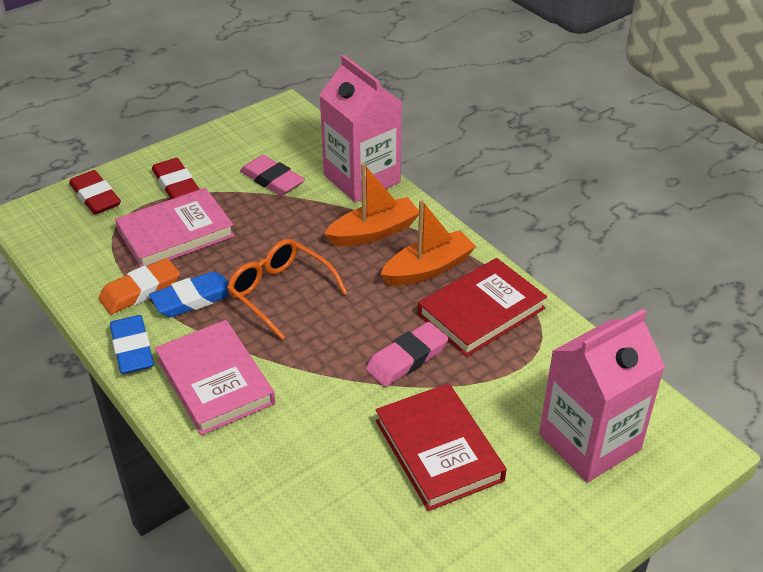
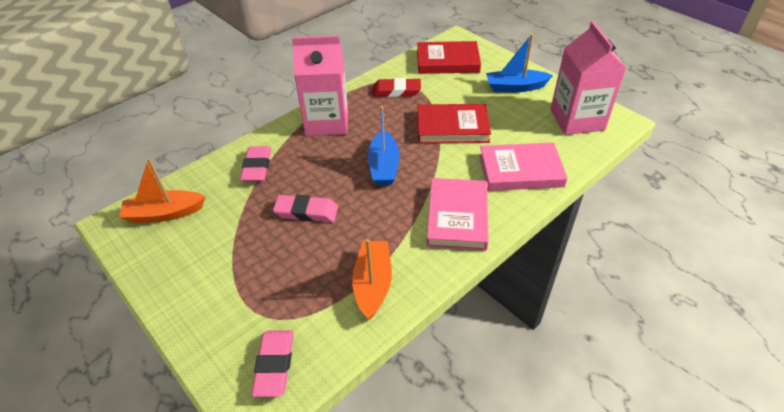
blue boat: none = 0 -> [368,106,400,185] [486,34,553,92] = 2
blue eraser: [110,315,154,374] [149,271,231,317] = 2 -> none = 0
orange eraser: [98,258,180,314] = 1 -> none = 0
orange glasses: [227,239,347,340] = 1 -> none = 0
pink eraser: [240,155,305,196] [366,322,448,387] = 2 -> [240,146,271,182] [251,330,294,397] [273,195,338,222] = 3
red eraser: [69,170,121,215] [152,158,200,199] = 2 -> [372,78,421,97] = 1

